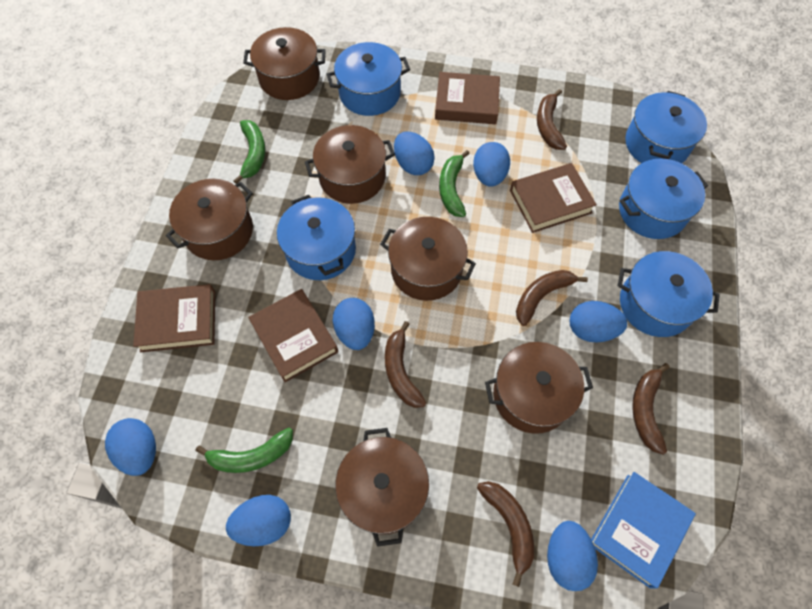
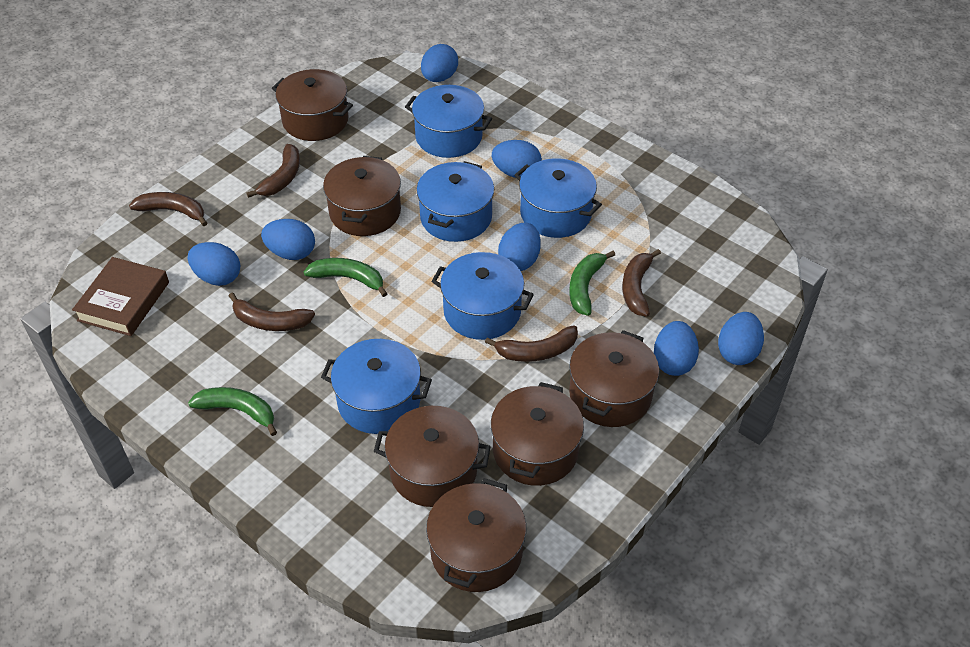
blue book: [591,472,696,588] = 1 -> none = 0
brown book: [133,284,215,352] [248,289,338,382] [435,72,500,124] [510,163,597,233] = 4 -> [72,257,169,336] = 1

